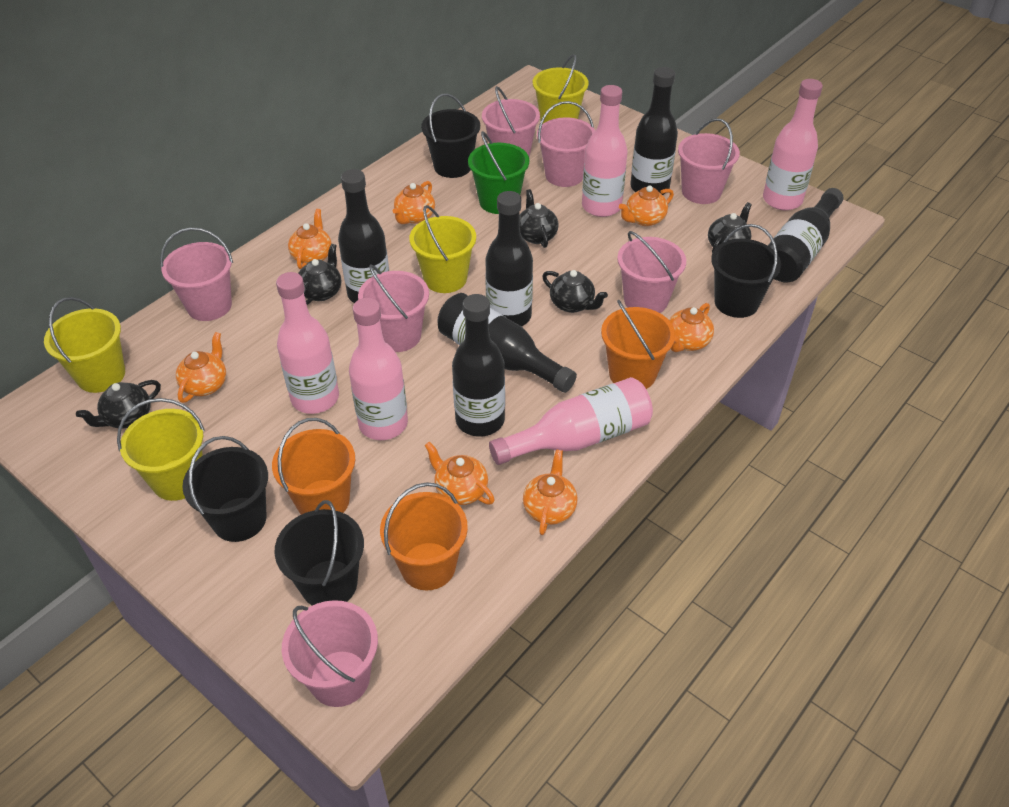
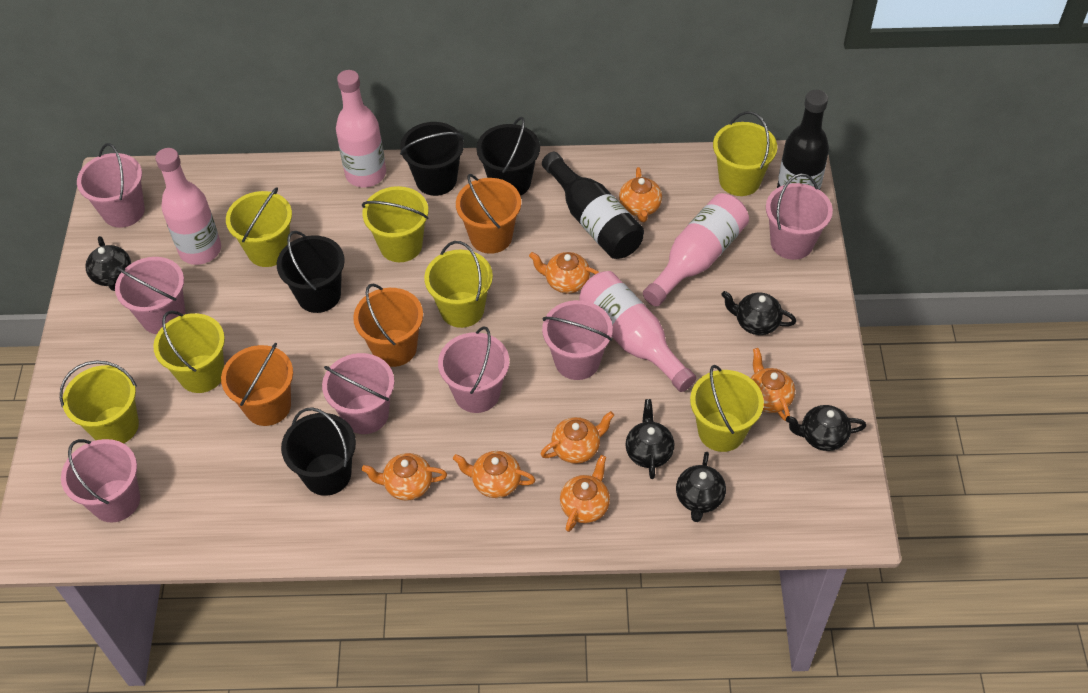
black bottle: [338,169,389,303] [437,293,577,393] [452,294,505,437] [485,191,533,326] [630,67,678,195] [768,188,844,282] = 6 -> [542,152,644,259] [777,90,829,190] = 2
green bucket: [468,131,529,214] = 1 -> none = 0
pink bottle: [276,272,339,414] [349,298,408,440] [489,377,653,465] [582,85,628,217] [763,79,823,210] = 5 -> [155,148,221,265] [336,70,386,188] [579,271,696,392] [643,193,749,307] = 4
yellow bucket: [44,297,125,393] [117,398,205,501] [409,205,476,293] [533,54,589,123] = 4 -> [60,360,139,443] [153,311,225,393] [226,187,292,267] [362,186,429,262] [424,241,493,328] [690,365,764,452] [713,112,777,196] = 7

